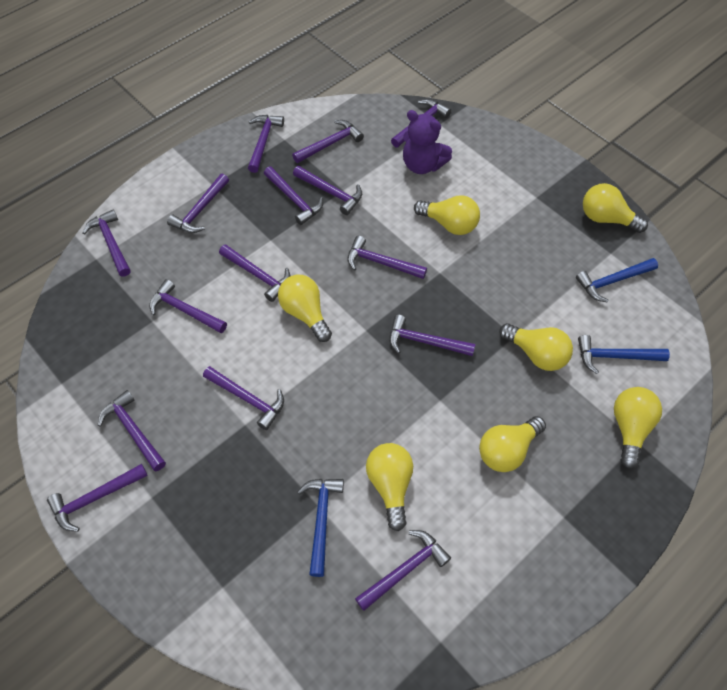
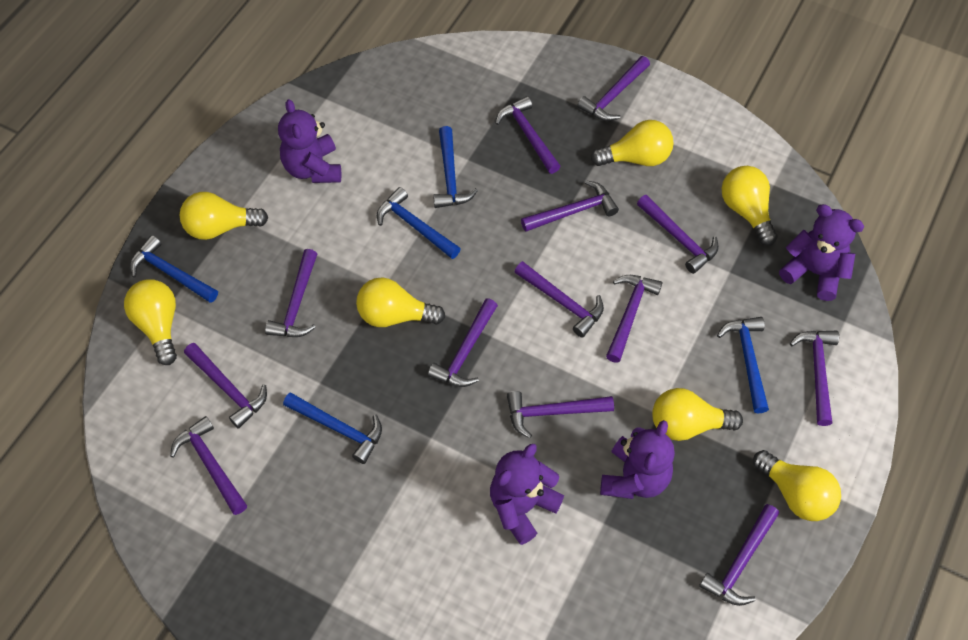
blue hammer: [298,479,344,577] [576,258,658,302] [578,335,670,374] = 3 -> [130,235,218,303] [283,392,382,464] [377,187,461,259] [433,126,478,208] [717,317,769,414] = 5
purple hammer: [47,464,148,532] [83,209,131,277] [98,390,166,471] [149,279,227,333] [167,173,229,233] [203,366,284,430] [219,244,291,302] [248,115,284,173] [264,167,323,225] [292,120,364,163] [293,166,362,215] [347,235,427,279] [355,530,451,611] [389,315,475,356] [391,99,451,147] = 15 -> [170,416,247,515] [184,343,267,429] [265,249,317,337] [428,298,498,387] [495,96,561,174] [507,391,614,438] [514,261,604,338] [521,180,619,232] [577,56,650,121] [606,275,662,363] [637,195,719,274] [699,504,779,606] [790,331,839,426] = 13
purple teddy bear: [403,110,452,174] = 1 -> [278,99,341,183] [490,444,564,545] [600,420,675,499] [779,204,865,301] = 4

